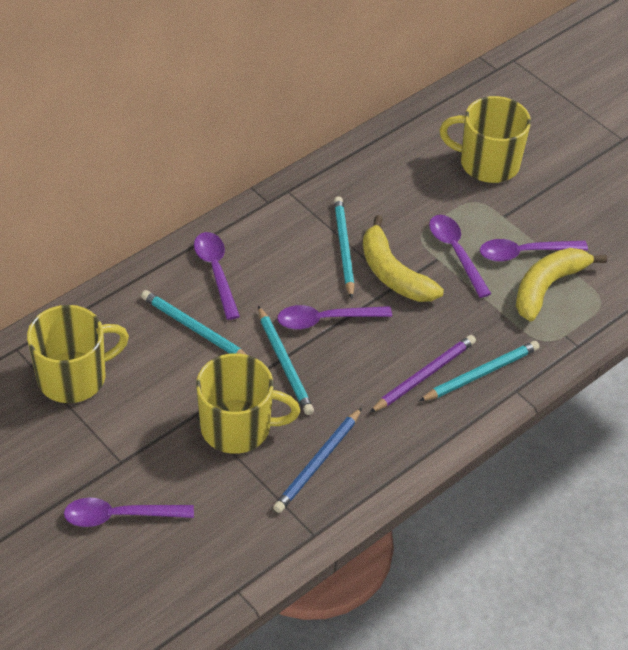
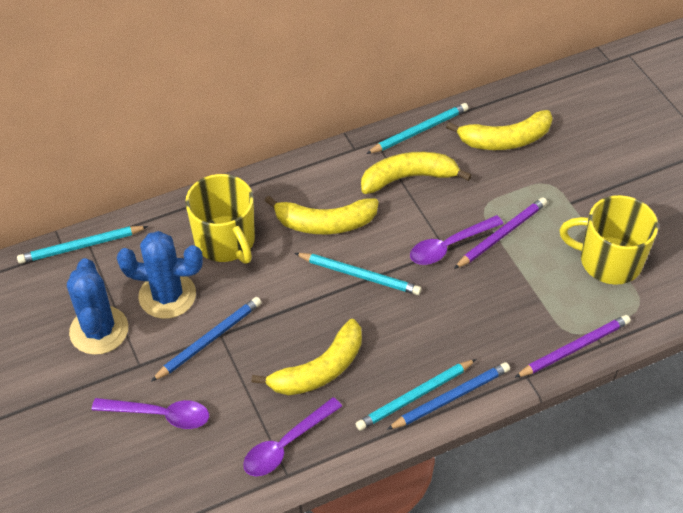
blue cactus: none = 0 -> [67,258,128,355] [117,231,203,319] = 2
blue pencil: [273,407,362,513] = 1 -> [151,297,262,382] [387,362,510,430] = 2
purple pencil: [369,335,476,413] = 1 -> [454,197,547,269] [514,315,631,378] = 2
purple spoon: [64,498,194,527] [194,232,240,320] [277,305,392,330] [429,215,491,298] [480,239,588,262] = 5 -> [92,398,209,429] [243,397,342,476] [410,215,504,265] = 3
yellow banana: [363,215,444,302] [516,248,607,322] = 2 -> [251,319,362,395] [265,195,379,234] [361,152,471,194] [446,110,553,150] = 4
yellow mug: [27,305,129,403] [196,353,300,454] [440,96,531,183] = 3 -> [185,174,255,264] [560,195,658,285] = 2

